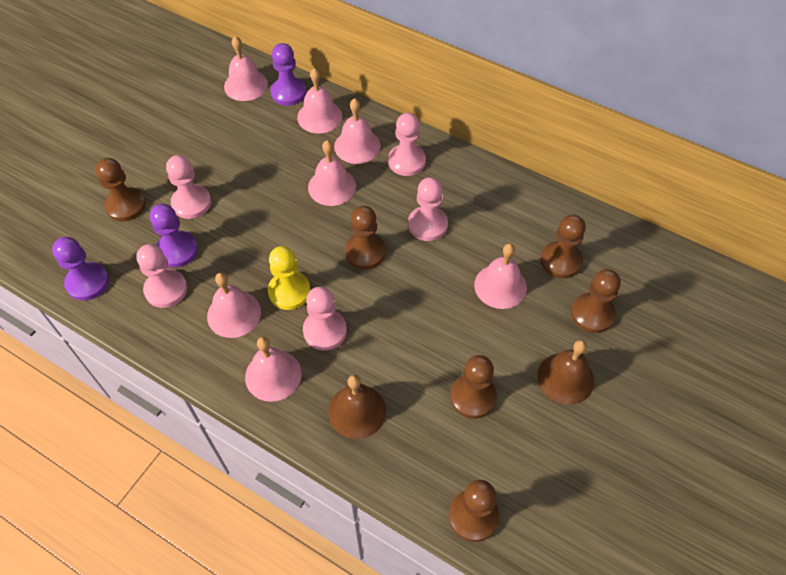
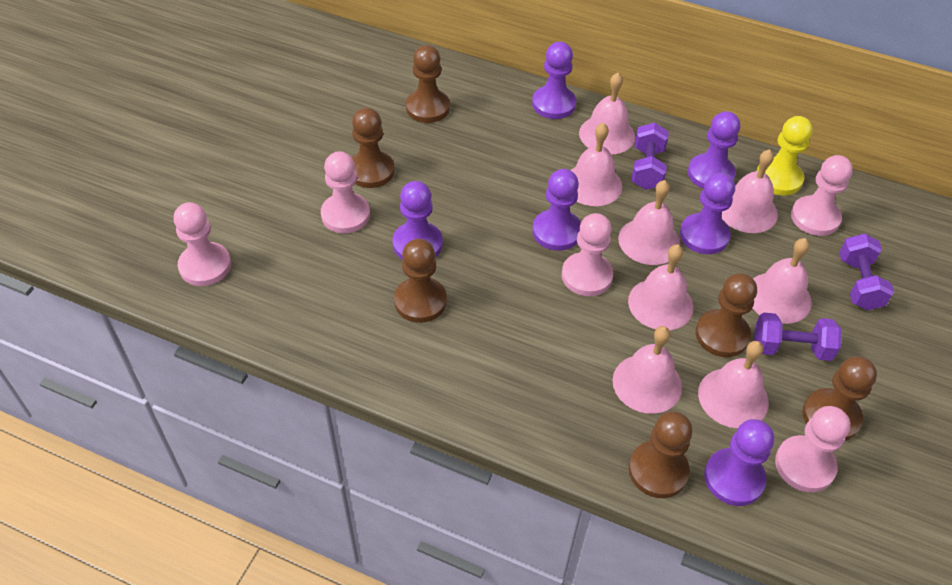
brown bell: [328,375,386,439] [537,340,594,405] = 2 -> none = 0
pink bell: [207,273,261,338] [224,36,268,101] [245,337,302,402] [297,68,342,133] [308,140,356,206] [334,98,381,164] [474,243,527,309] = 7 -> [571,123,622,206] [579,73,635,154] [612,326,682,414] [618,180,680,265] [628,245,693,330] [698,341,769,428] [722,149,778,233] [752,238,812,324] = 8
purple dumbbell: none = 0 -> [631,122,669,190] [754,312,842,361] [839,233,894,311] = 3
purple pawn: [52,237,109,301] [150,204,198,268] [271,43,306,106] = 3 -> [392,181,443,260] [532,42,576,119] [532,169,581,251] [680,173,735,254] [688,111,740,189] [704,419,774,506] = 6

